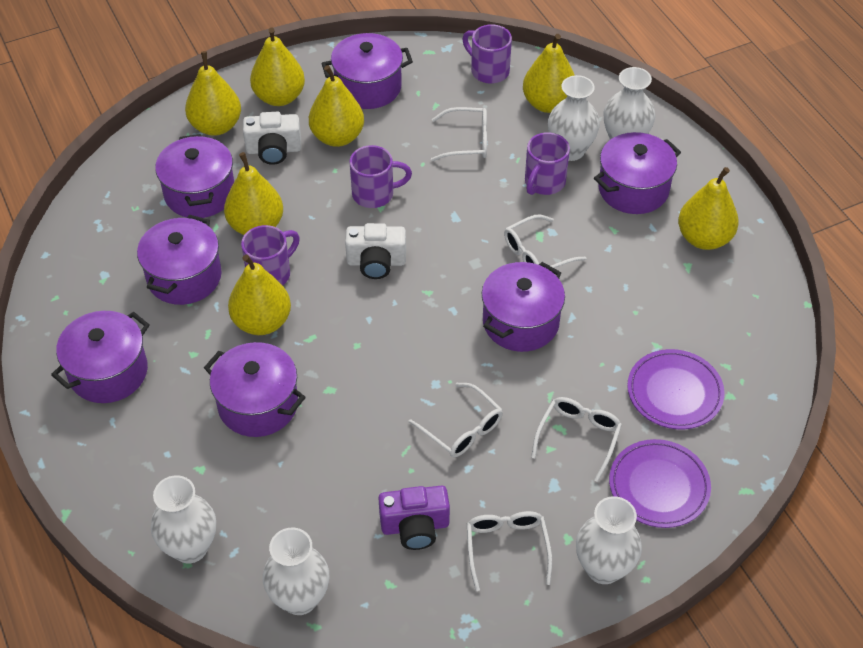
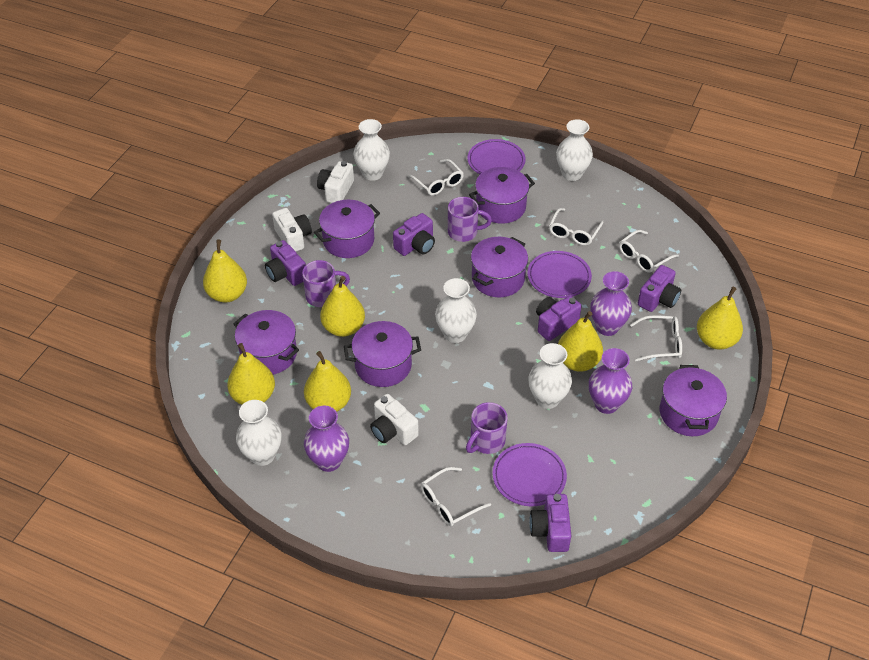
purple camera: [378,485,450,550] = 1 -> [265,240,306,286] [393,213,435,256] [529,494,571,552] [536,296,582,341] [638,265,681,312] = 5
purple mug: [241,225,300,285] [350,145,412,208] [462,24,512,84] [525,132,570,195] = 4 -> [302,260,350,307] [448,197,492,242] [466,402,508,454] = 3
purple plate: [609,439,711,528] [627,349,725,429] = 2 -> [467,139,526,174] [493,443,567,506] [528,251,592,298] = 3
purple pot: [51,311,150,403] [137,215,222,305] [155,134,234,218] [204,342,306,437] [321,33,413,109] [482,262,565,352] [594,132,681,214] = 7 -> [233,310,299,375] [314,200,380,258] [344,321,421,387] [469,167,535,224] [471,237,528,297] [660,365,727,436] = 6
purple vase: none = 0 -> [304,405,349,472] [589,348,632,414] [590,271,632,336] = 3
white camera: [243,112,301,165] [345,223,406,279] = 2 -> [272,208,312,252] [317,161,354,203] [370,394,419,445] = 3
yellow pear: [185,51,241,136] [224,152,283,235] [228,255,291,335] [250,27,305,106] [309,65,364,147] [523,34,575,113] [678,167,739,250] = 7 -> [203,239,247,303] [227,343,275,405] [304,351,351,412] [320,276,365,337] [558,311,603,371] [697,287,743,350] = 6

